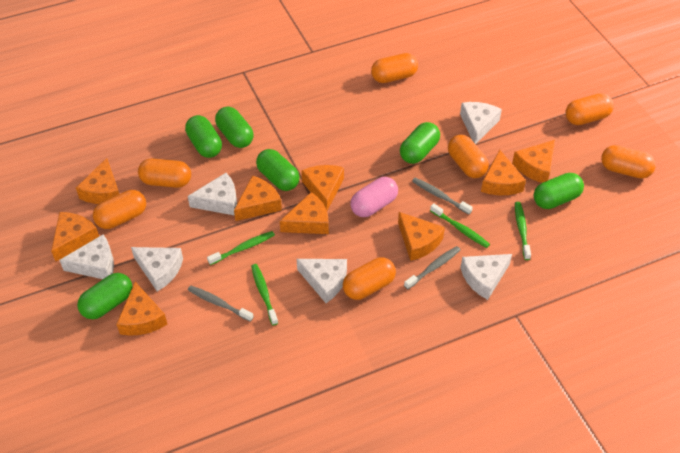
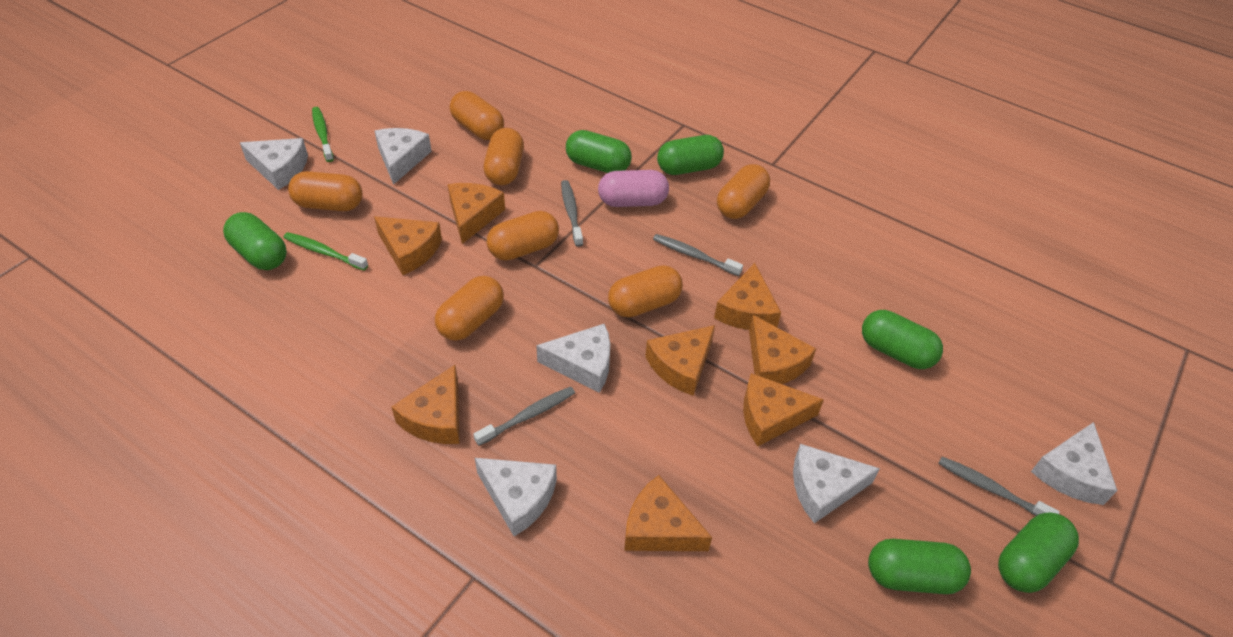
green toothbrush: [207,231,275,265] [251,264,278,325] [430,203,490,248] [515,202,531,260] = 4 -> [283,232,368,271] [312,107,334,162] = 2
grey toothbrush: [188,285,253,322] [404,246,461,290] [412,178,473,215] = 3 -> [474,387,575,446] [561,180,583,247] [653,234,743,276] [938,457,1060,516] = 4
orange cheese: [51,212,99,262] [76,158,119,204] [116,282,167,336] [234,175,282,221] [280,192,329,234] [302,165,344,211] [398,212,445,261] [481,150,526,195] [512,140,555,183] = 9 -> [374,216,442,275] [391,365,460,444] [448,183,505,244] [624,475,712,551] [645,325,715,396] [714,263,781,330] [743,373,824,446] [749,315,816,384] = 8

